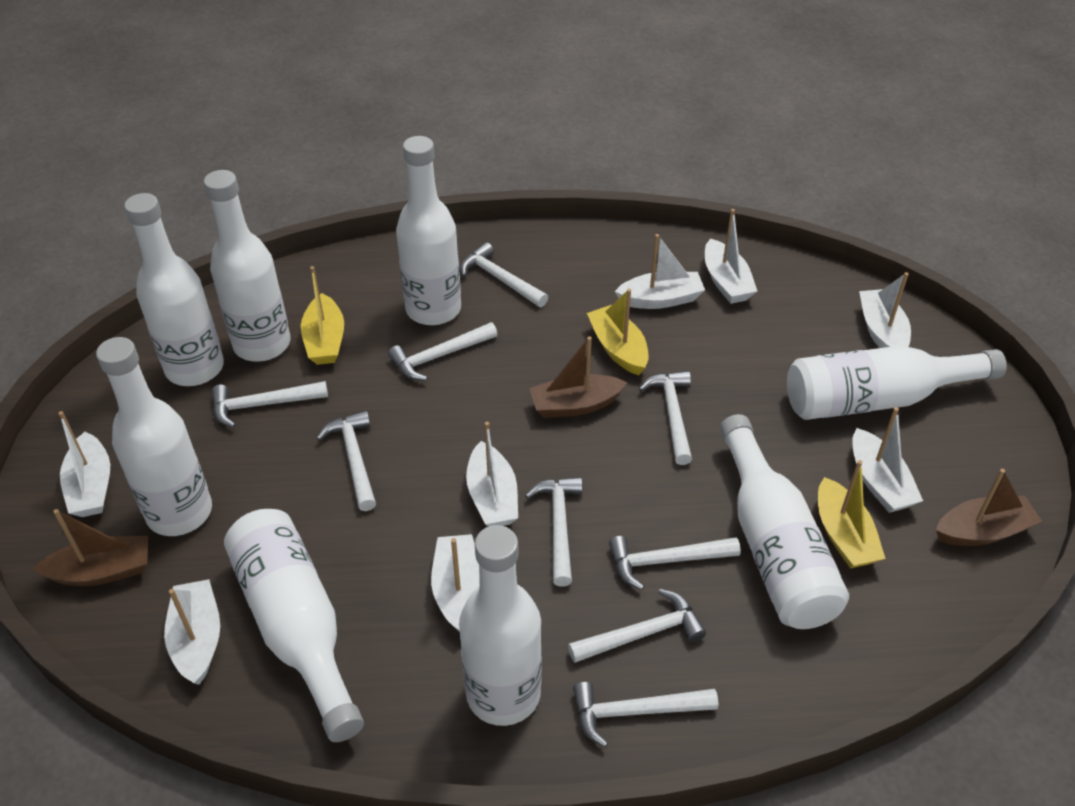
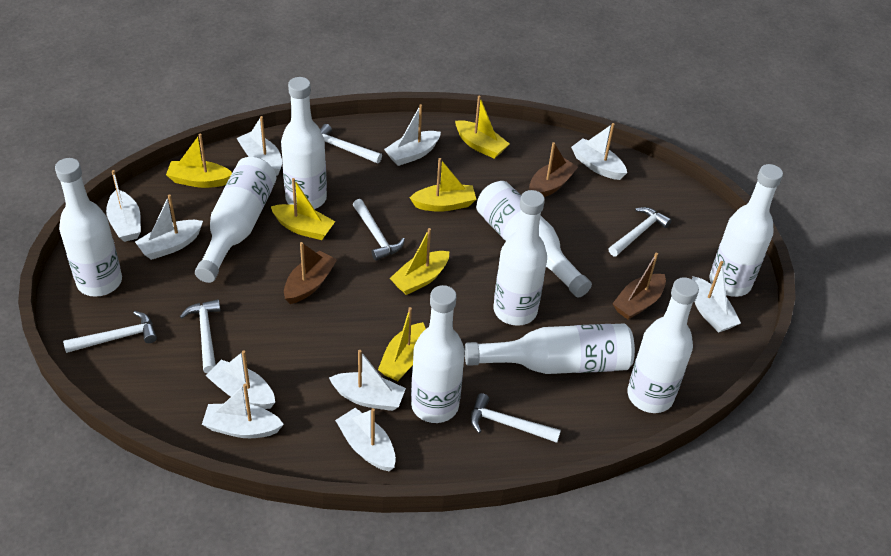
white boat: [58,411,110,517] [164,579,220,685] [431,534,480,632] [466,422,518,527] [615,234,705,309] [705,209,757,304] [852,407,923,513] [859,272,911,348] = 8 -> [106,170,141,242] [135,194,203,260] [202,384,284,438] [206,351,275,409] [236,116,282,176] [329,350,406,411] [335,408,396,471] [384,104,441,166] [571,123,627,180] [692,261,741,333] = 10
white bottle: [96,337,212,536] [124,193,224,386] [204,170,290,362] [224,509,364,742] [396,136,461,325] [459,525,542,726] [720,414,849,629] [787,346,1007,420] = 8 -> [55,158,122,297] [195,157,276,283] [281,77,327,209] [411,285,465,423] [465,323,635,374] [476,181,592,298] [493,190,547,326] [627,277,699,413] [709,164,783,297] = 9
white hammer: [212,381,328,428] [317,411,376,511] [388,322,497,381] [460,242,548,307] [525,477,582,587] [568,589,706,663] [573,682,718,747] [609,536,741,590] [639,371,692,465] = 9 -> [63,311,157,353] [180,299,221,373] [320,124,382,164] [353,199,405,261] [470,393,561,443] [609,207,672,256] = 6
yellow boat: [301,266,344,365] [587,289,649,375] [818,460,886,568] = 3 -> [166,134,232,188] [271,178,336,240] [378,307,426,381] [390,228,449,295] [410,158,476,212] [455,95,509,158] = 6

